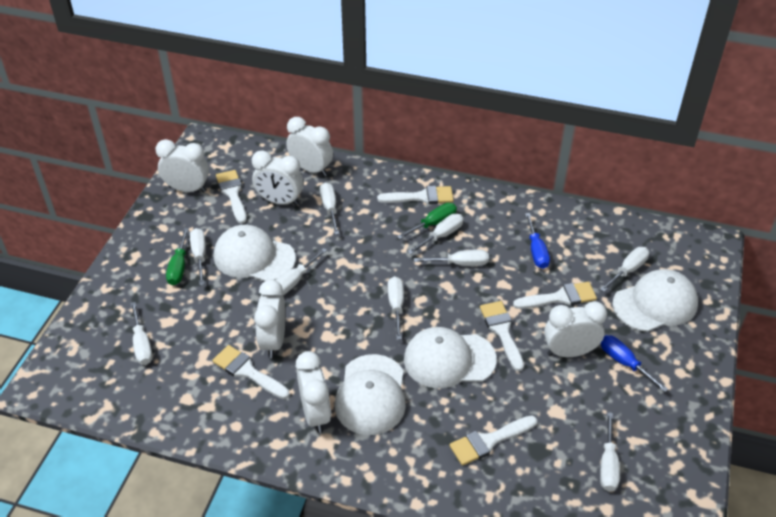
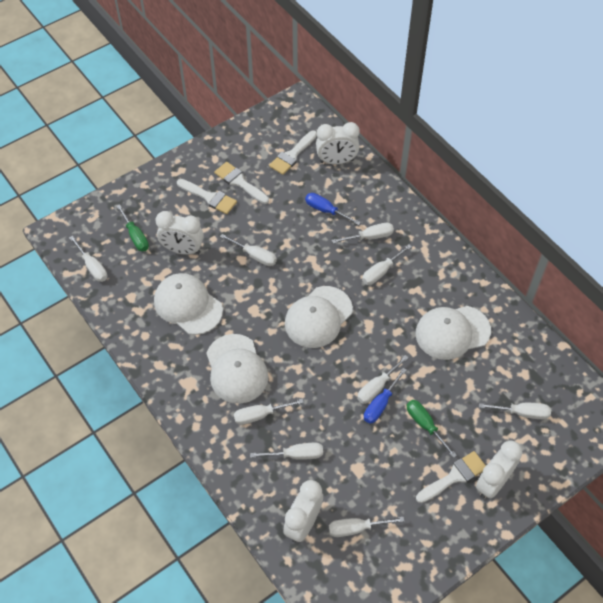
white brush: [212,345,289,399] [216,170,247,224] [377,186,454,204] [449,415,537,466] [480,301,524,371] [513,282,597,309] = 6 -> [177,179,237,214] [214,162,269,204] [269,131,317,175] [416,451,486,503] = 4
white clock: [155,139,209,192] [252,150,303,206] [254,280,286,358] [286,117,333,176] [296,351,331,433] [544,301,607,357] = 6 -> [155,211,204,255] [283,480,323,543] [316,122,360,165] [476,441,523,499] = 4

